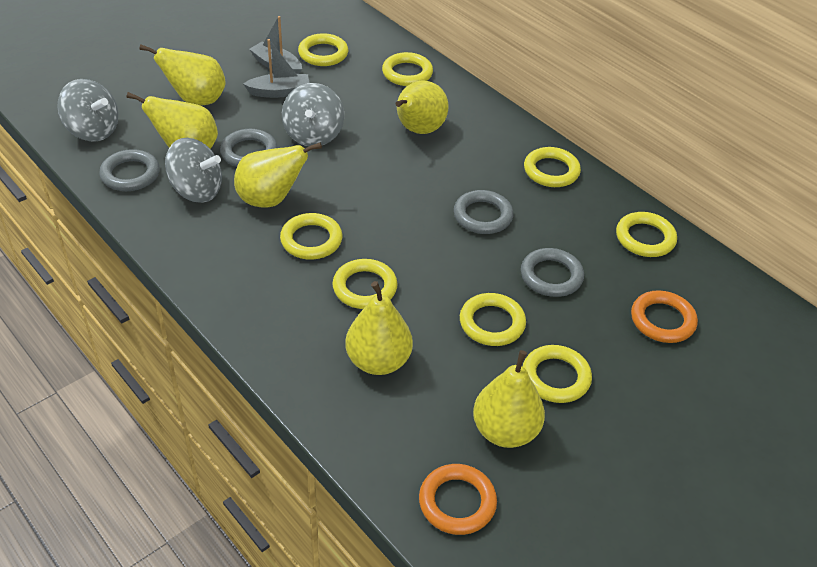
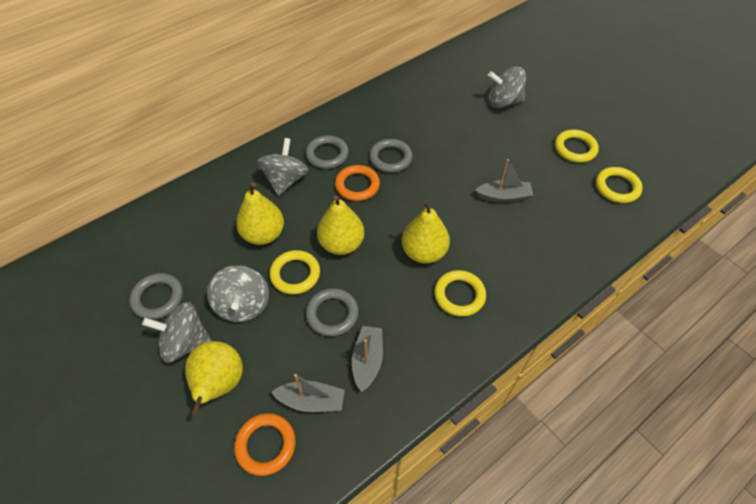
grey boat: [243,39,310,98] [249,16,302,74] = 2 -> [271,374,345,412] [352,326,383,392] [475,159,533,203] = 3
grey spinning top: [57,79,118,141] [165,138,222,203] [282,83,344,146] = 3 -> [142,302,212,363] [207,266,269,322] [257,138,309,196] [488,67,526,108] = 4
yellow pear: [127,92,218,149] [139,44,226,106] [234,142,322,207] [345,281,413,375] [396,80,449,134] [473,350,545,448] = 6 -> [185,341,243,415] [236,182,284,245] [317,195,364,255] [402,200,450,264] = 4
yellow ring: [280,213,342,259] [298,33,348,66] [332,259,398,309] [382,52,433,86] [460,293,526,346] [523,345,592,403] [524,147,581,187] [616,212,677,257] = 8 -> [270,250,320,295] [434,270,486,317] [555,130,599,163] [596,167,643,203] = 4

